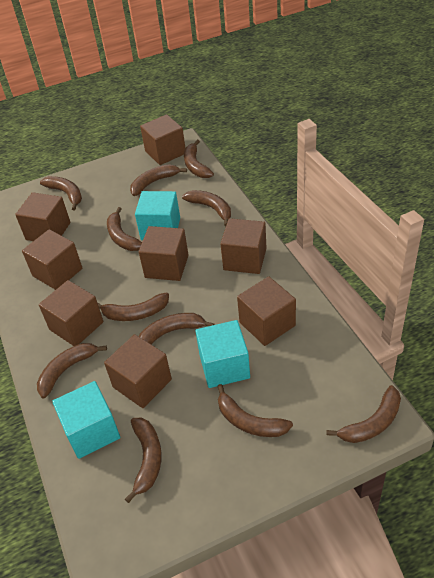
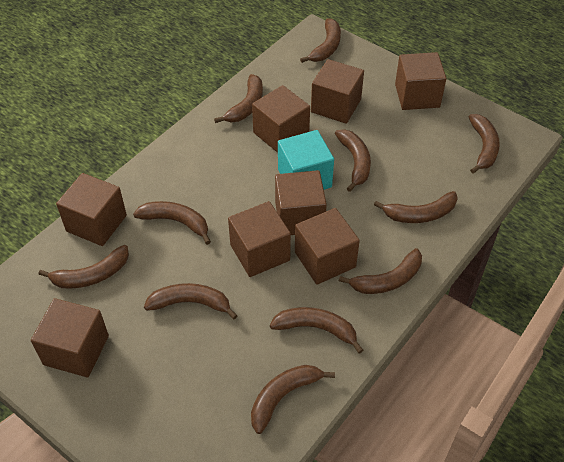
turquoise cube: [52,381,120,459] [135,191,180,240] [195,320,250,388] = 3 -> [278,130,334,190] = 1

